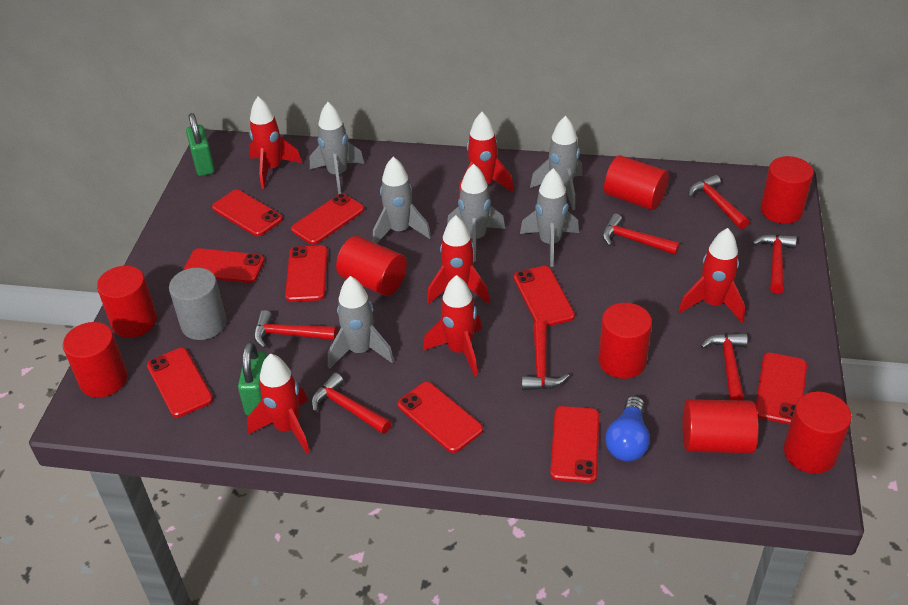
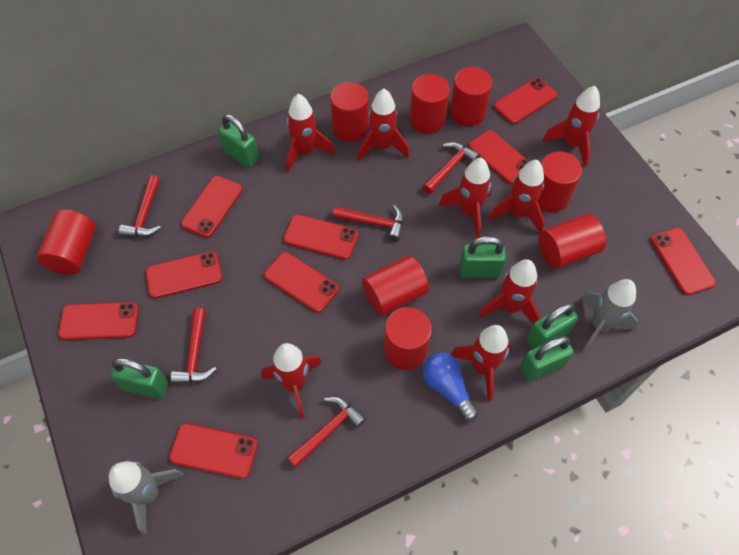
green padlock: [186,113,215,176] [238,342,267,416] = 2 -> [110,358,168,399] [218,114,259,168] [459,236,506,278] [520,336,574,382] [527,303,578,349] = 5
grey cylinder: [169,268,227,340] = 1 -> none = 0
grey rocket: [310,102,364,194] [328,276,394,369] [373,157,431,244] [447,164,505,262] [520,168,579,267] [530,116,582,210] = 6 -> [109,461,184,535] [581,279,638,351] = 2
red hammer: [254,310,337,348] [311,373,392,434] [522,320,569,390] [602,213,680,255] [688,174,749,229] [701,333,748,401] [752,234,797,294] = 7 -> [119,175,161,237] [171,308,217,384] [287,396,366,468] [333,205,404,241] [423,142,480,194] = 5
red rocket: [247,353,310,454] [249,97,302,189] [423,275,482,377] [427,215,490,304] [459,112,514,199] [679,228,745,323] = 6 -> [261,343,322,419] [286,94,335,172] [358,88,410,161] [439,158,492,238] [450,325,511,402] [479,259,540,324] [489,160,545,232] [542,86,600,167] = 8

